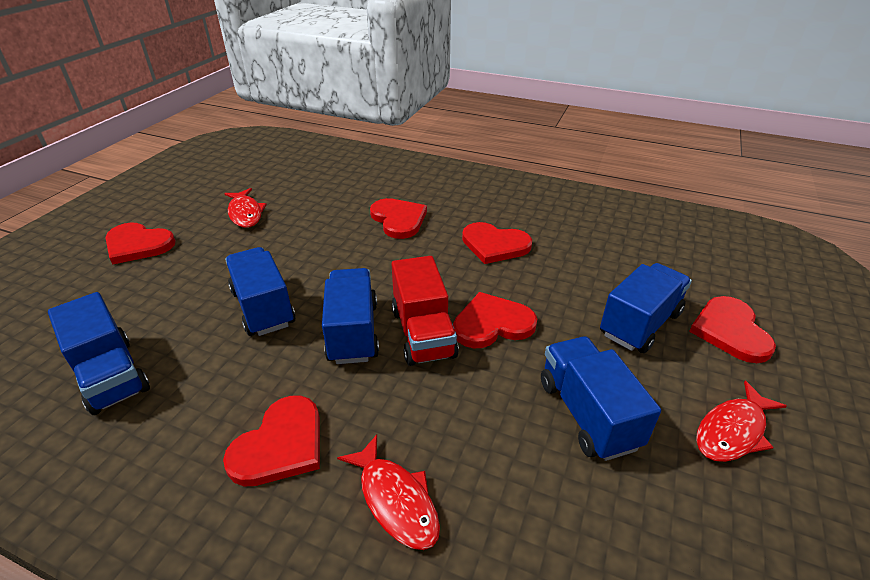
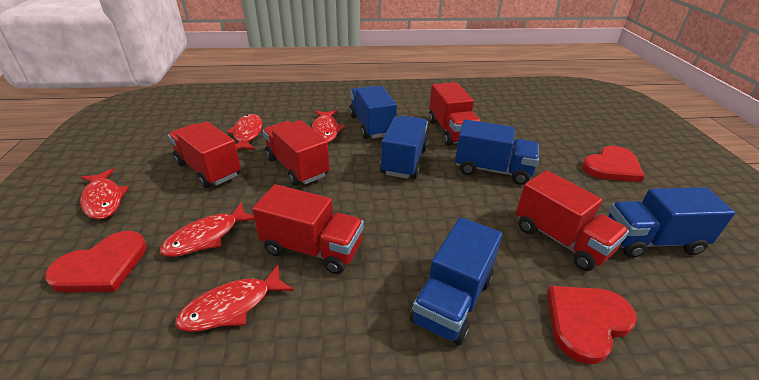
red fish: [224,188,267,228] [337,434,440,550] [696,381,787,462] = 3 -> [80,168,129,220] [160,203,254,257] [175,265,294,332] [226,114,263,150] [311,110,345,143] = 5
red heart: [105,223,176,265] [223,396,320,486] [370,198,427,239] [453,292,537,348] [462,222,532,264] [689,296,776,363] = 6 -> [45,231,147,292] [547,286,637,364] [582,146,645,182] = 3
red truck: [391,256,459,366] = 1 -> [168,121,241,188] [252,184,364,274] [263,120,329,186] [429,82,481,146] [516,170,629,271] = 5

